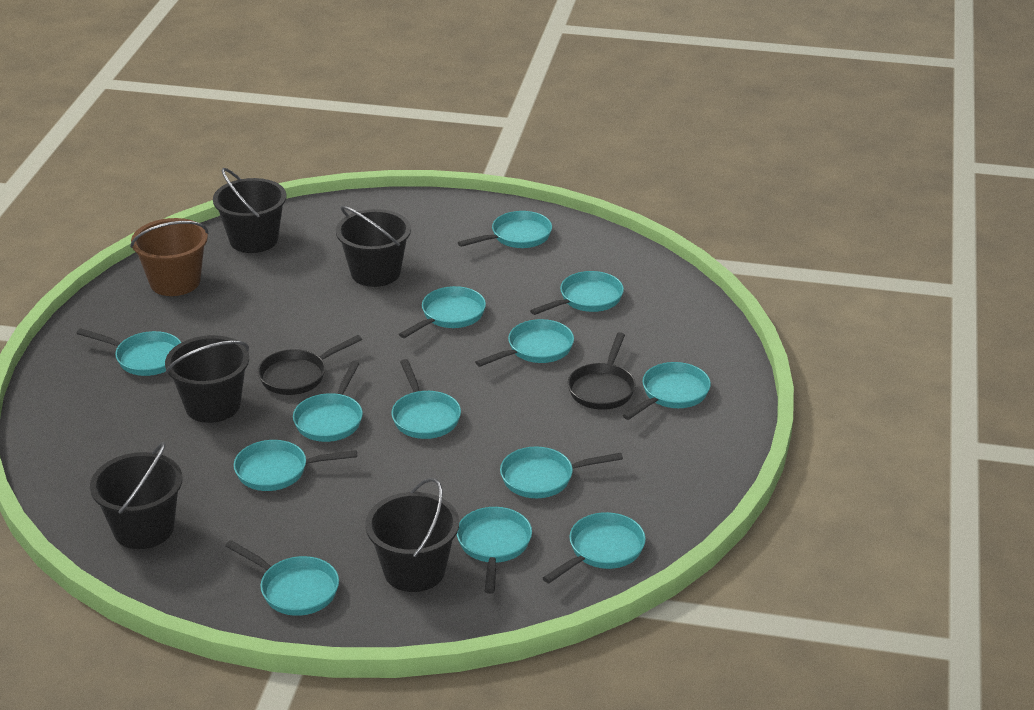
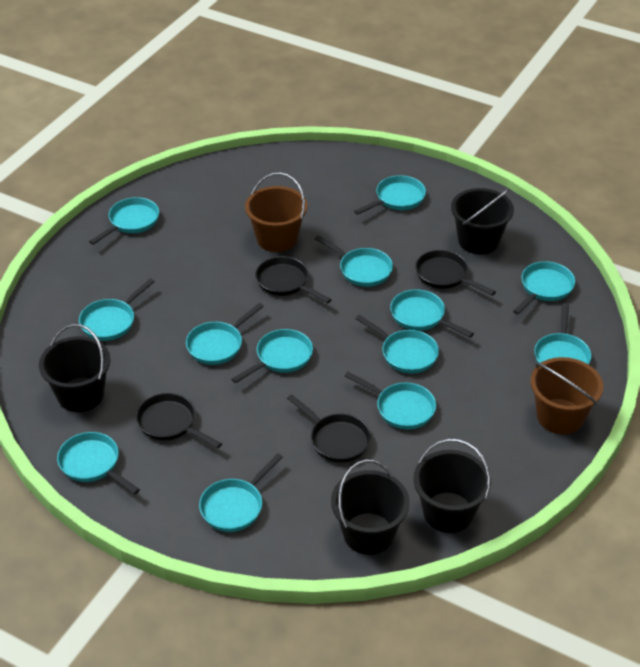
black bucket: [90,442,183,549] [165,335,249,423] [213,168,287,253] [336,206,411,287] [365,478,459,592] = 5 -> [39,324,110,412] [331,459,410,555] [413,439,491,533] [451,188,514,254] = 4
black pan: [258,335,362,395] [568,332,636,410] = 2 -> [136,393,222,449] [255,256,332,304] [287,394,371,463] [415,250,496,296] = 4
brown bucket: [130,218,209,296] = 1 -> [245,172,307,252] [530,357,603,435] = 2

